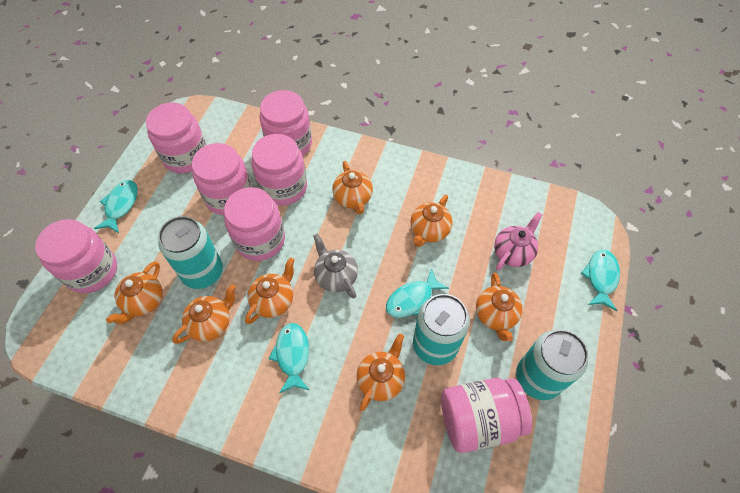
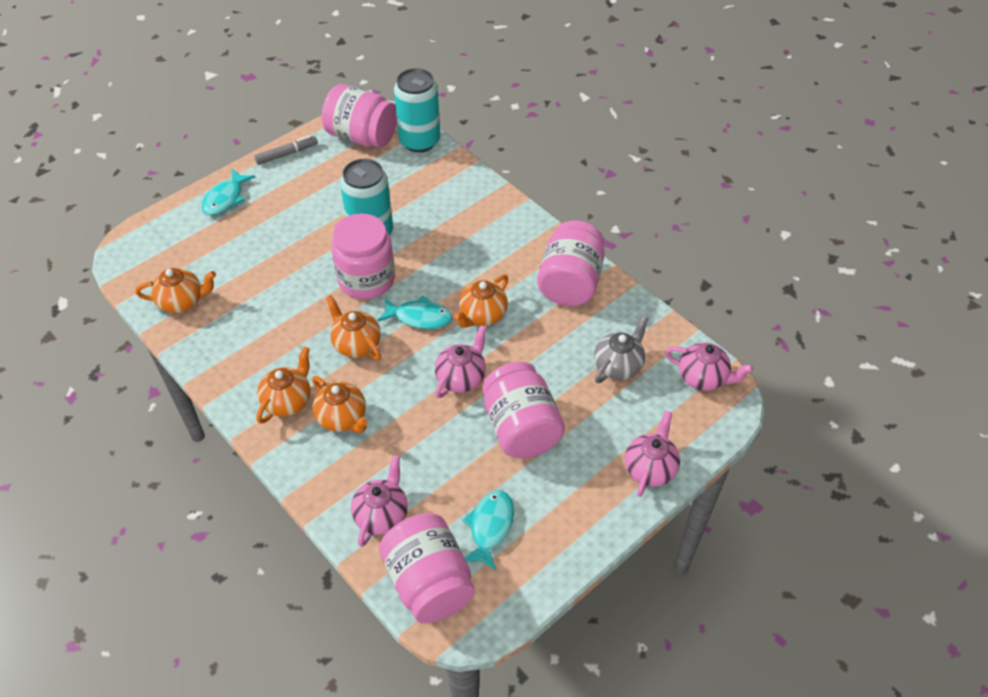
grey marker: none = 0 -> [254,135,318,165] = 1
orange teapot: [106,261,163,324] [172,284,236,344] [245,258,295,324] [332,161,373,215] [357,333,405,411] [410,195,453,247] [476,273,523,341] = 7 -> [135,268,216,313] [256,347,311,424] [312,376,368,433] [326,295,381,360] [454,275,508,328] = 5
pink jar: [35,219,117,293] [146,102,207,173] [192,143,252,215] [224,187,285,261] [252,134,307,206] [259,90,312,156] [441,378,532,453] = 7 -> [322,84,397,148] [331,214,395,299] [379,513,475,624] [483,362,565,458] [537,220,605,306] = 5
pink teapot: [494,212,542,271] = 1 -> [351,455,408,547] [435,325,487,398] [625,411,680,497] [665,343,754,391] = 4
turquoise can: [158,216,223,289] [413,294,470,365] [516,330,588,400] = 3 -> [340,159,393,236] [394,68,440,152] = 2
turquoise fish: [94,180,138,233] [269,323,309,394] [386,268,449,318] [581,250,620,311] = 4 -> [202,169,255,215] [377,295,452,330] [462,490,514,570] = 3

